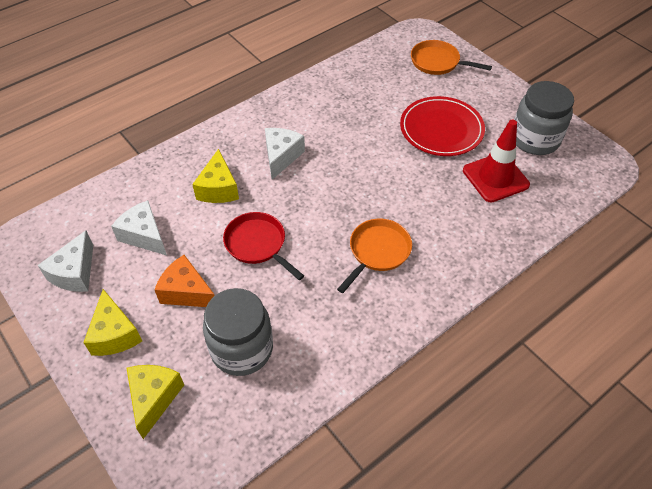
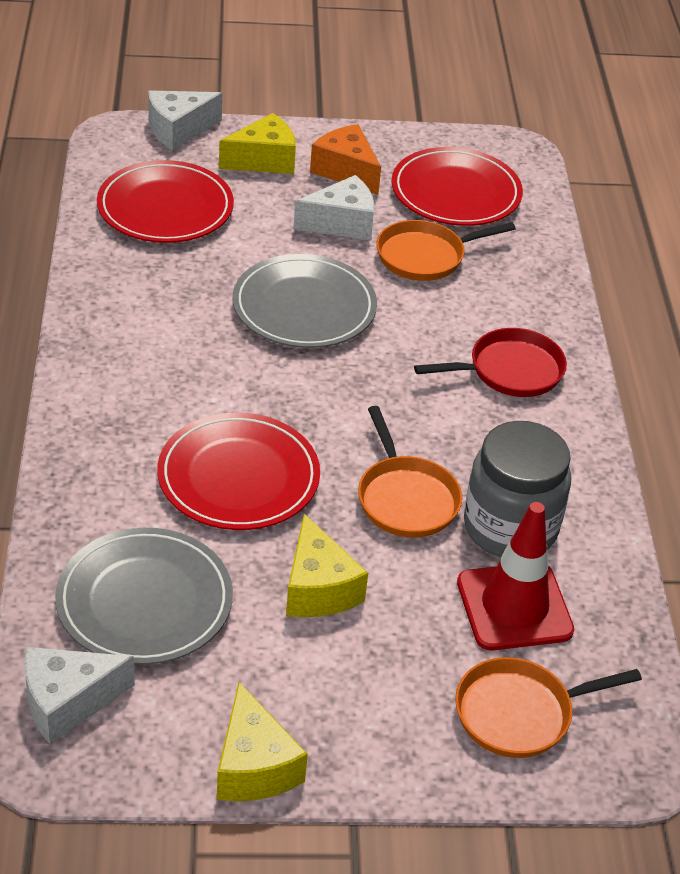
grey jar: [203,288,273,376] [514,81,574,155] = 2 -> [464,421,571,557] = 1
grey plate: none = 0 -> [55,528,233,665] [233,254,377,348] = 2
orange pan: [337,219,412,293] [411,40,492,75] = 2 -> [358,406,462,538] [376,220,516,281] [455,657,642,758] = 3
red plate: [400,96,485,156] = 1 -> [97,160,234,243] [157,413,320,530] [391,147,523,226] = 3

